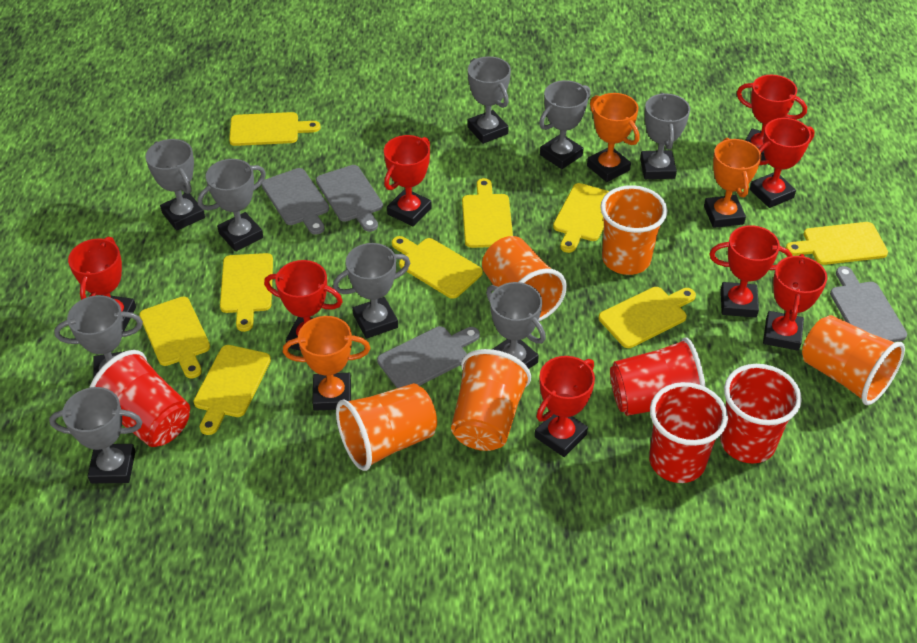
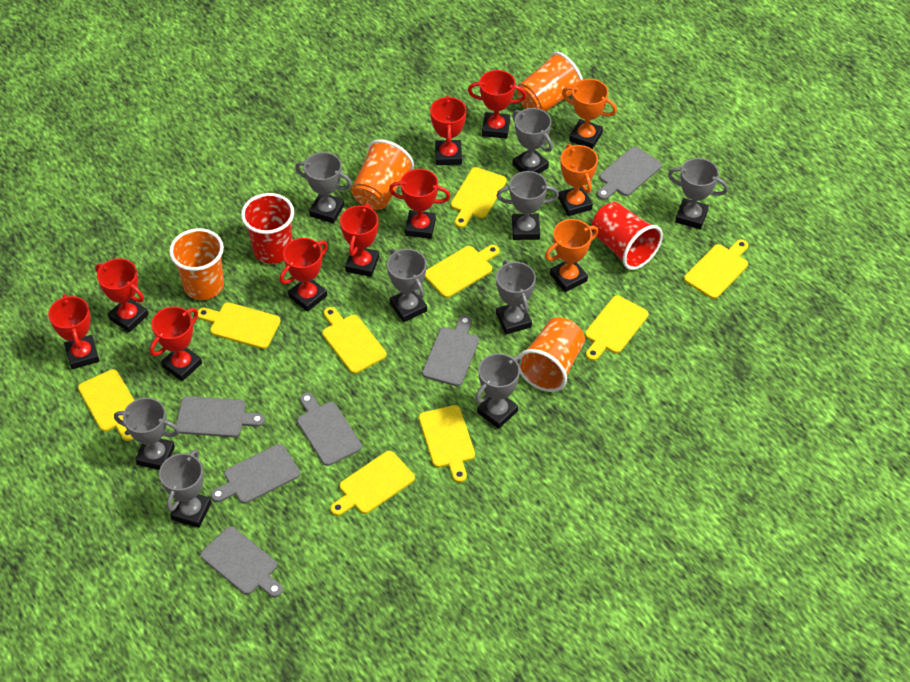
grey cutting board: [262,168,329,235] [316,165,383,232] [377,326,480,388] [830,266,907,342] = 4 -> [176,396,265,437] [200,527,283,597] [211,444,300,504] [297,393,362,466] [422,315,479,386] [597,147,662,200] = 6
orange cup: [336,383,437,471] [451,349,531,451] [482,236,567,321] [600,185,667,275] [802,315,905,405] = 5 -> [169,228,224,300] [351,139,414,210] [517,52,583,112] [517,317,585,392] = 4
red cup: [89,350,190,447] [610,338,706,416] [649,382,728,483] [720,364,802,464] = 4 -> [241,193,294,264] [592,202,663,270] = 2

